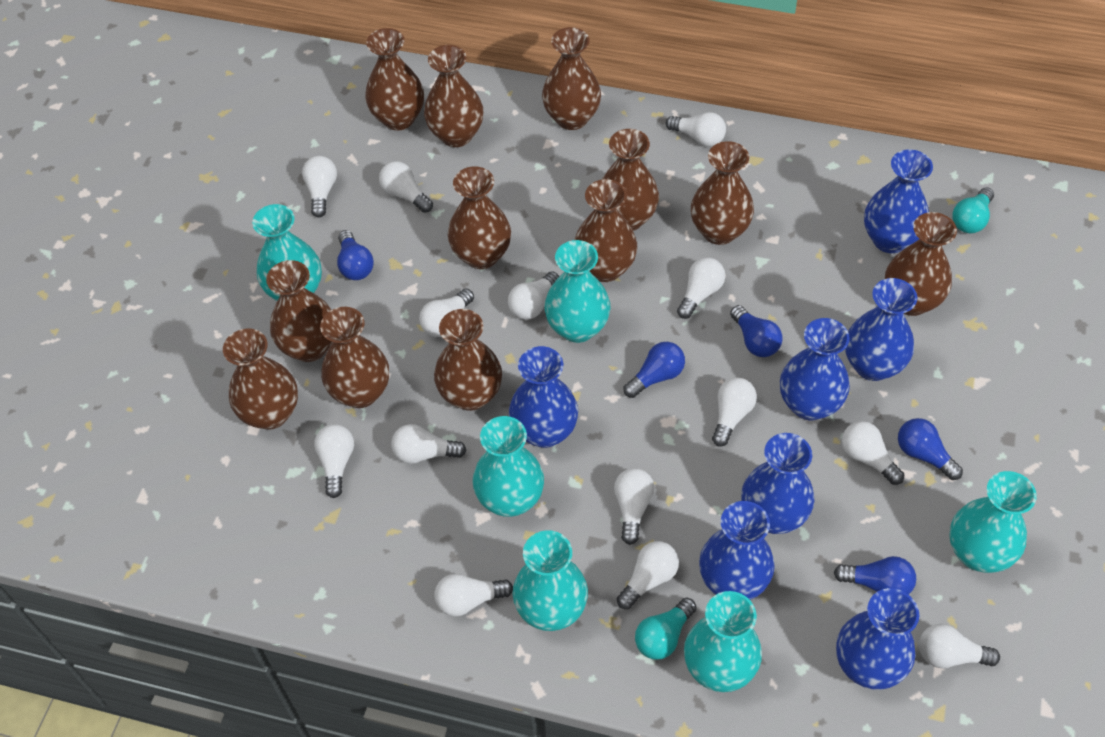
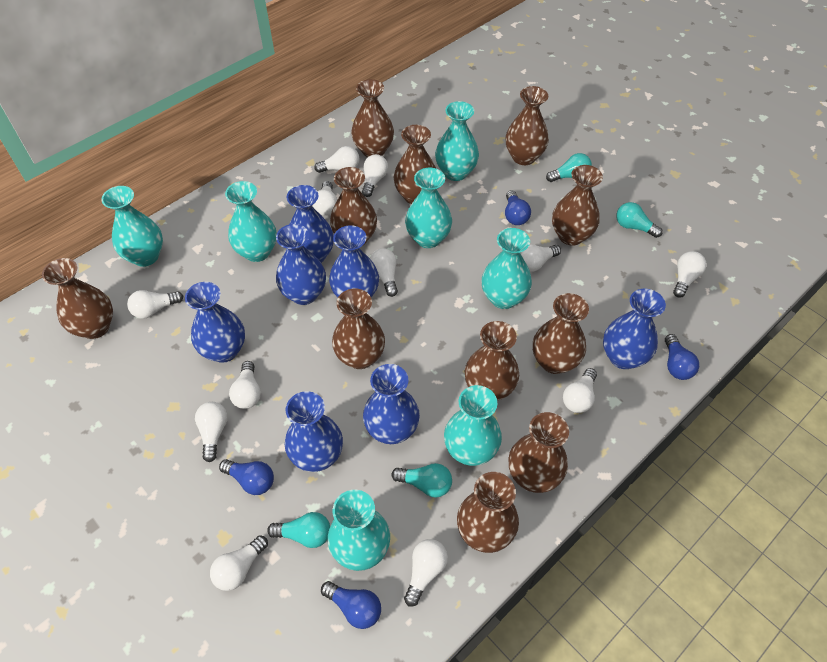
blue light bulb: [337,230,374,280] [624,342,685,398] [730,305,782,357] [834,556,916,595] [898,418,963,480] = 5 -> [219,459,274,495] [321,581,381,629] [505,190,531,225] [665,334,699,380] = 4
brown vase: [223,328,298,430] [266,260,333,362] [320,307,389,408] [365,28,424,130] [424,45,483,147] [434,309,502,411] [448,166,511,269] [542,27,601,130] [574,179,637,282] [601,129,659,231] [691,141,754,245] [885,212,957,316] = 12 -> [42,258,113,339] [330,167,377,246] [332,288,385,369] [351,79,394,157] [394,125,436,204] [457,472,519,553] [465,321,519,400] [506,86,549,165] [509,412,569,493] [533,293,589,374] [552,165,603,246] = 11
turquoise light bulb: [635,598,697,660] [952,187,994,233] = 2 -> [267,512,330,548] [391,463,452,498] [546,153,592,182] [616,202,663,238] = 4
turquoise vase: [252,204,322,301] [472,416,544,517] [512,530,588,631] [544,240,610,343] [684,591,762,692] [949,471,1037,573] = 6 -> [101,186,163,267] [225,181,277,262] [328,490,390,571] [405,168,452,248] [435,101,479,181] [444,385,502,466] [482,228,532,309] = 7
white light bulb: [302,156,337,217] [314,424,354,498] [379,161,433,213] [391,424,467,464] [419,289,474,337] [434,574,513,617] [508,271,559,320] [614,468,655,545] [617,541,679,609] [666,112,726,147] [677,257,725,319] [712,377,757,447] [842,421,905,485] [919,624,1000,668] = 14 -> [127,290,183,319] [195,402,228,462] [210,535,268,591] [229,361,261,409] [312,181,337,216] [314,146,360,173] [362,154,388,197] [370,248,398,297] [404,539,448,606] [520,244,561,272] [563,368,597,413] [673,251,706,298] = 12

